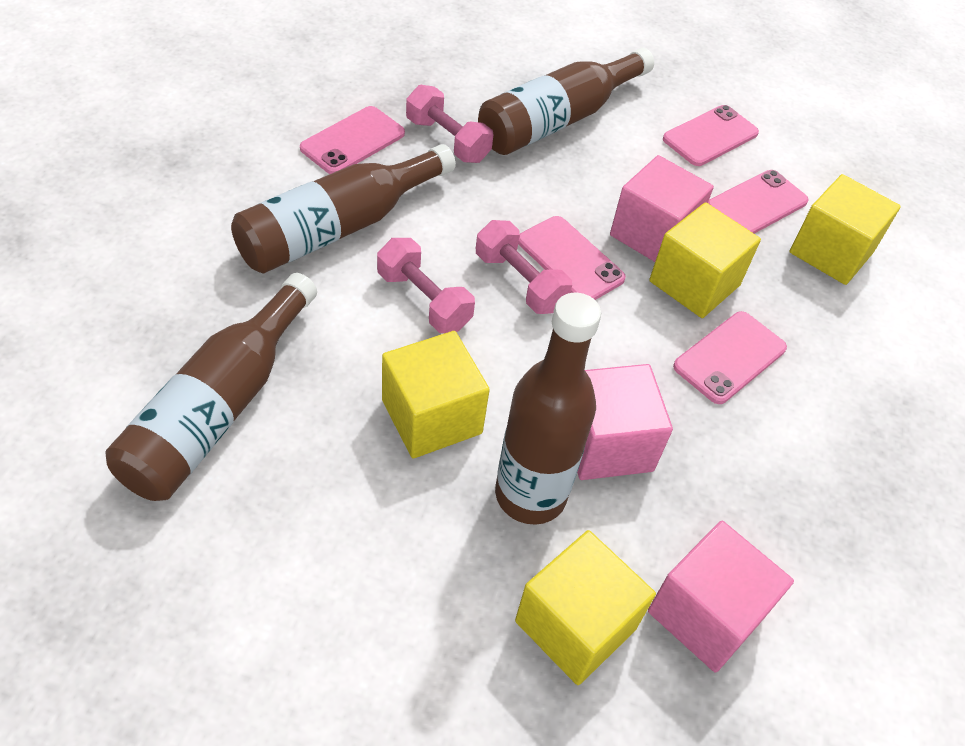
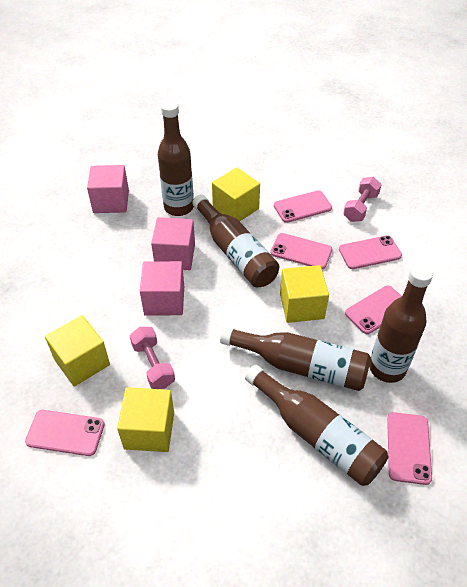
brown bottle: [105,273,317,501] [231,144,456,273] [478,48,654,155] [495,293,601,525] = 4 -> [158,101,194,216] [192,194,279,288] [220,326,371,391] [245,365,388,486] [369,264,433,383] = 5
pink dumbbell: [377,238,475,333] [406,85,493,163] [476,220,572,314] = 3 -> [130,327,175,389] [343,177,382,222] = 2
pink phone: [300,106,405,174] [518,216,626,300] [663,105,759,166] [673,311,787,404] [708,170,809,234] = 5 -> [25,410,105,456] [270,233,332,269] [274,190,332,223] [339,235,402,269] [345,286,402,334] [387,412,432,485] = 6

